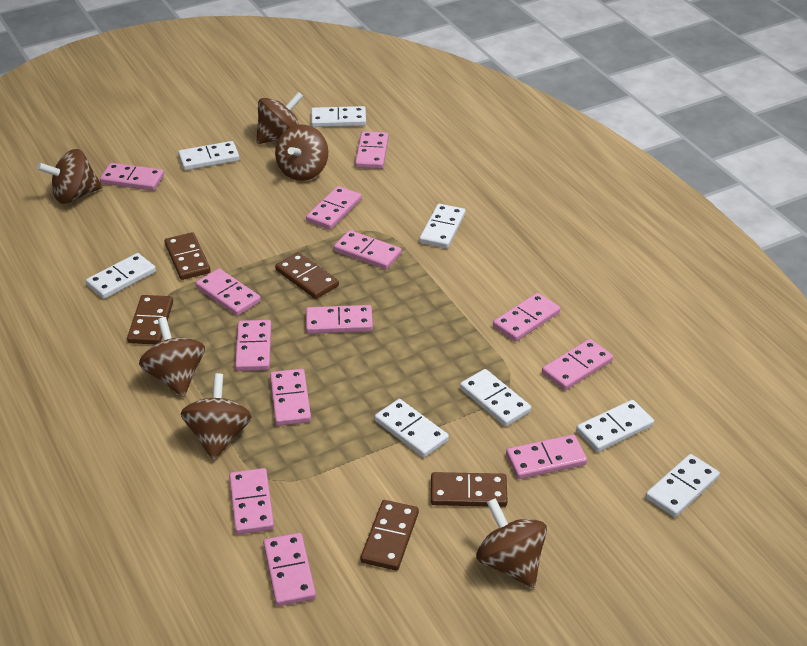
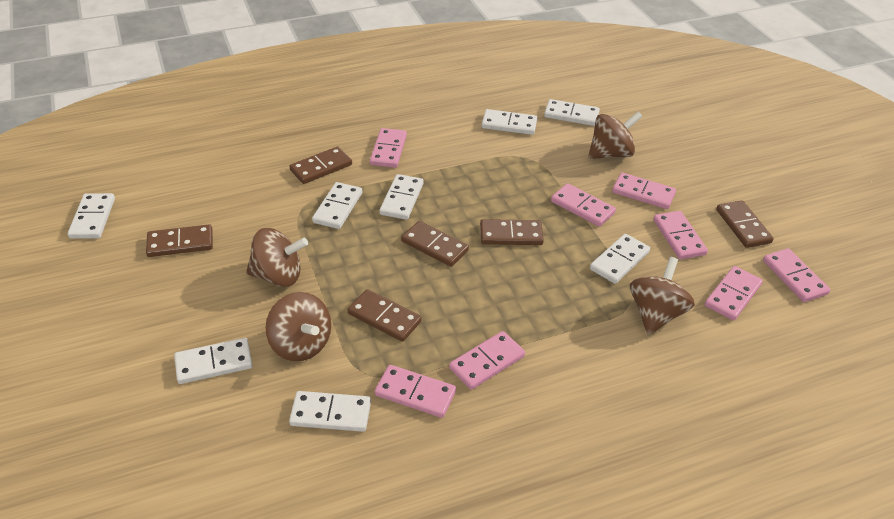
brown domino: [127,295,173,344] [165,232,211,280] [275,252,339,299] [361,500,419,571] [431,472,508,507] = 5 -> [146,224,213,257] [289,147,352,184] [348,289,422,342] [401,221,469,267] [480,219,544,245] [716,200,773,248] = 6
brown spinning top: [37,149,102,204] [139,317,205,397] [181,373,252,461] [256,91,303,144] [275,125,328,181] [476,498,547,588] = 6 -> [246,228,308,287] [266,292,331,361] [588,112,643,159] [630,257,695,335] = 4
pink domino: [100,163,164,191] [196,269,261,316] [229,468,274,535] [235,320,271,371] [263,533,316,606] [270,369,311,426] [306,186,362,230] [306,305,373,334] [334,230,402,270] [355,131,389,169] [493,293,560,342] [506,435,587,479] [542,339,613,390] = 13 -> [370,128,407,168] [375,365,456,418] [449,331,525,390] [551,183,616,227] [612,173,676,209] [653,211,708,259] [705,266,763,321] [763,248,830,302] = 8

